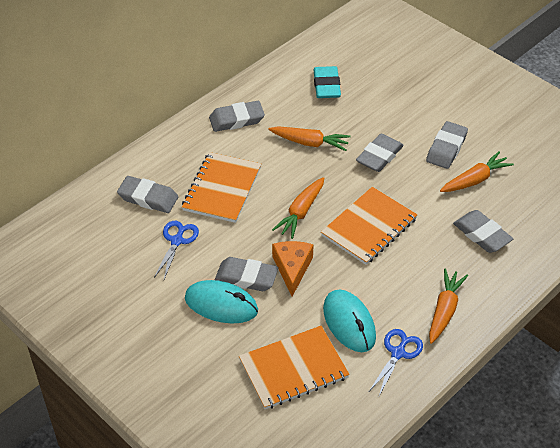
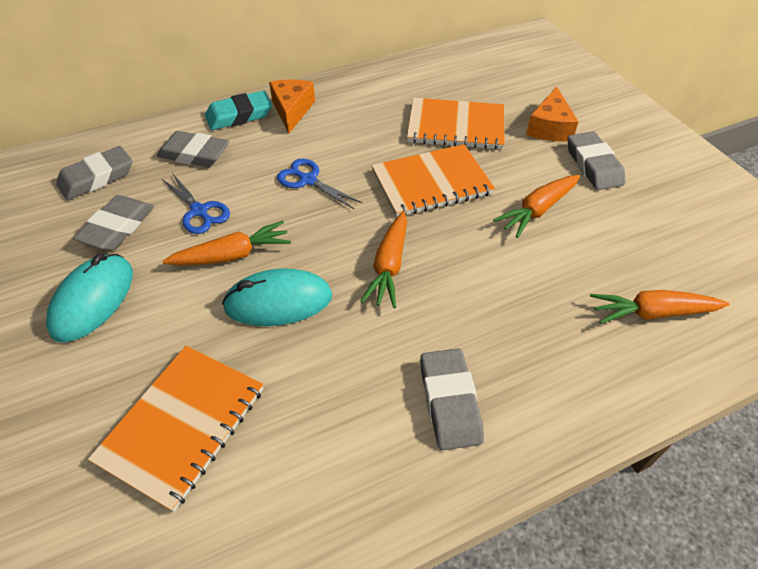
grey eraser: [117,176,178,213] [209,101,265,132] [215,257,279,291] [356,134,404,172] [426,121,468,169] [453,210,513,253] = 6 -> [56,146,132,200] [73,195,154,250] [157,131,229,167] [420,348,484,450] [567,131,625,190] = 5
orange cheese: [272,241,314,297] = 1 -> [269,79,315,133] [526,87,579,142] = 2

